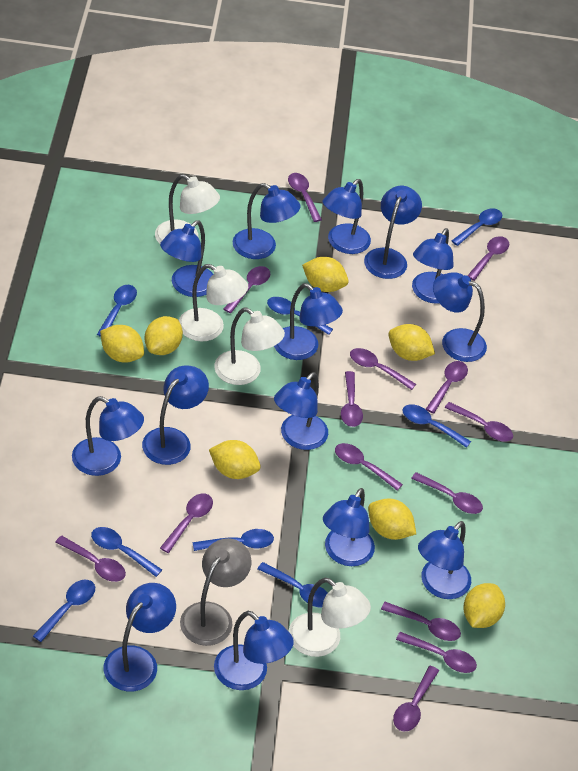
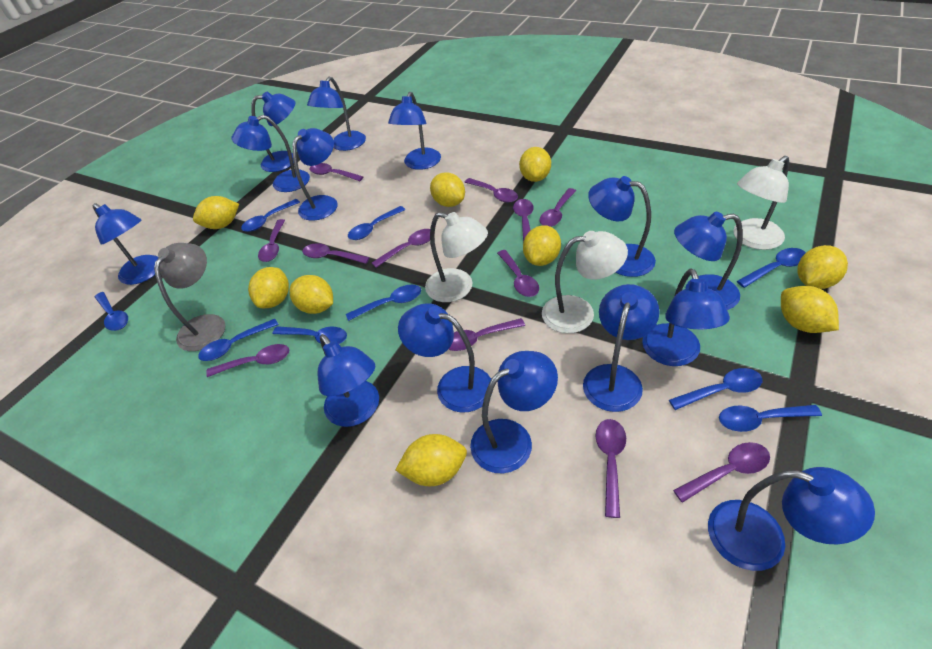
blue spoon: [33,580,95,642] [91,527,162,577] [97,285,137,337] [192,529,274,551] [257,562,328,608] [267,297,333,335] [402,404,471,448] [452,208,502,246] = 8 -> [95,292,128,331] [198,319,279,361] [241,199,300,232] [272,326,347,344] [346,285,421,321] [348,206,405,240] [669,368,762,410] [719,405,822,432] [737,248,806,288] = 9
purple spoon: [55,535,126,582] [160,494,213,553] [223,266,270,313] [288,173,322,222] [335,443,403,491] [341,371,363,427] [350,348,416,390] [381,602,461,641] [393,666,439,732] [396,632,477,673] [411,472,483,514] [426,361,468,414] [445,402,513,442] [467,236,509,281] = 14 -> [206,344,289,377] [258,219,285,262] [302,243,370,264] [310,163,363,181] [372,229,435,268] [448,318,525,351] [465,178,518,203] [497,250,539,297] [513,199,534,242] [540,188,576,227] [595,419,626,518] [673,442,770,503] = 12
white lamp: [155,174,220,244] [179,264,248,341] [214,308,285,385] [289,578,371,657] = 4 -> [425,212,488,302] [542,231,628,333] [733,156,789,250] = 3
yellow lemon: [100,325,144,362] [145,316,183,355] [209,440,261,479] [302,257,349,292] [368,498,416,540] [388,324,435,361] [463,583,505,628] = 7 -> [193,196,239,229] [248,267,289,308] [289,275,333,314] [396,434,467,486] [430,173,465,207] [519,147,551,182] [523,225,561,266] [781,286,839,333] [797,245,848,289] = 9

